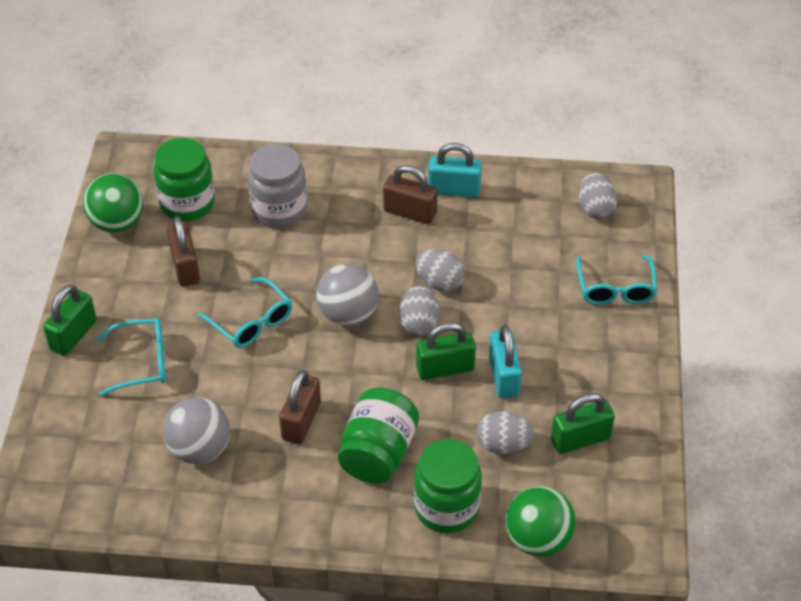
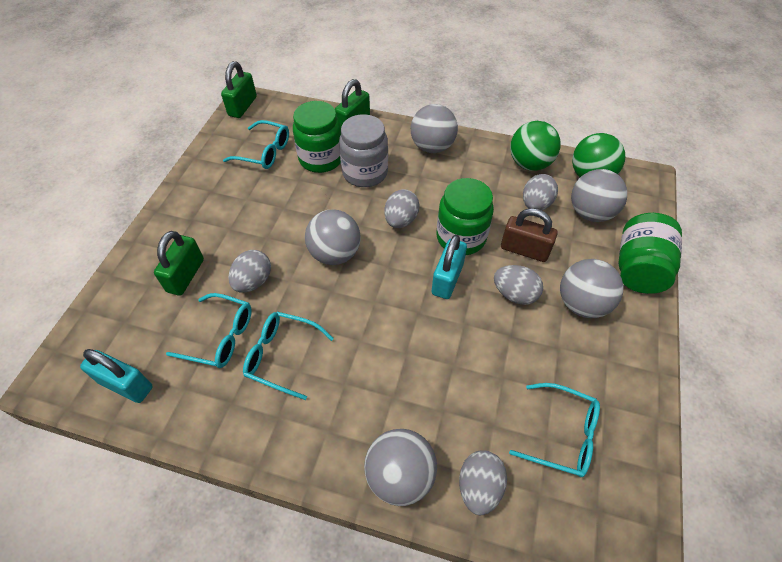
brown padlock: [167,216,200,287] [279,370,321,444] [383,165,438,224] = 3 -> [501,208,558,262] = 1
grey ball: [163,397,230,464] [316,264,378,326] = 2 -> [305,210,361,265] [364,429,437,506] [411,104,458,153] [560,259,623,318] [571,169,627,222] = 5
grey egg: [399,285,439,336] [416,249,465,292] [477,411,534,454] [578,173,617,219] = 4 -> [228,250,271,293] [384,189,420,228] [459,451,507,515] [494,265,543,305] [523,174,558,210] = 5
turquoise glasses: [97,318,166,396] [198,277,292,348] [576,255,657,305] = 3 -> [166,293,252,368] [223,120,289,169] [243,312,334,400] [509,383,600,477] = 4

